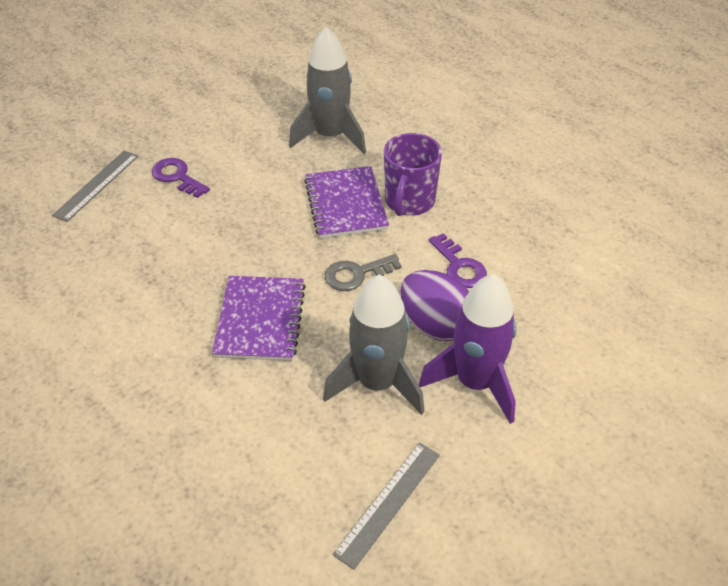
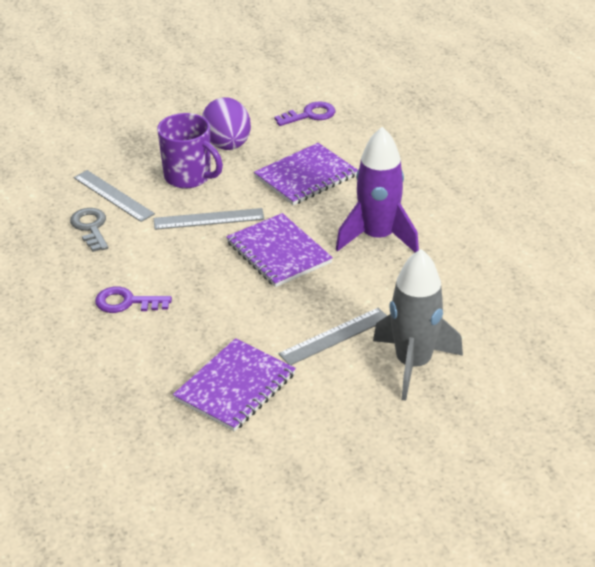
grey rocket: [289,27,366,154] [323,274,424,415] = 2 -> [373,249,463,401] = 1
grey ruler: [52,151,138,222] [333,443,440,570] = 2 -> [74,170,155,222] [154,208,264,230] [278,308,387,365] = 3
purple notebook: [212,276,306,361] [304,166,389,239] = 2 -> [173,338,296,432] [226,213,333,287] [254,143,358,205] = 3

